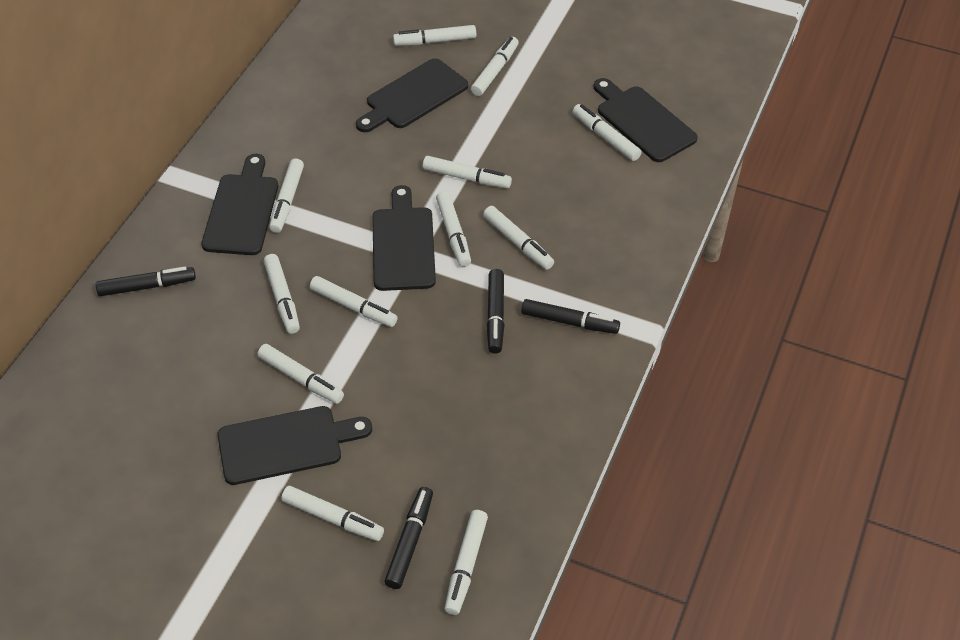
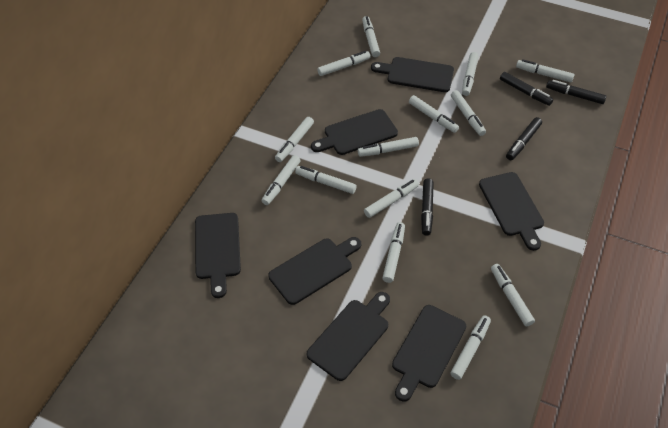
black cutting board: [201,154,278,255] [217,406,372,485] [356,58,468,132] [372,185,436,291] [594,78,698,162] = 5 -> [195,213,241,298] [268,237,361,305] [307,292,390,381] [311,109,398,155] [371,57,454,92] [392,305,466,402] [479,172,544,251] = 7
white marker: [258,344,344,404] [263,254,300,334] [269,159,304,233] [281,486,384,541] [310,276,398,327] [393,25,476,46] [423,156,512,188] [436,191,471,267] [445,510,488,615] [471,37,519,96] [483,206,554,270] [573,104,642,161] = 12 -> [262,155,301,205] [275,117,314,162] [295,166,357,194] [317,51,371,76] [358,137,419,157] [362,16,380,57] [364,179,419,218] [382,222,405,283] [409,95,459,133] [450,315,491,380] [451,90,486,136] [462,52,479,96] [491,264,535,326] [516,59,574,82] = 14

